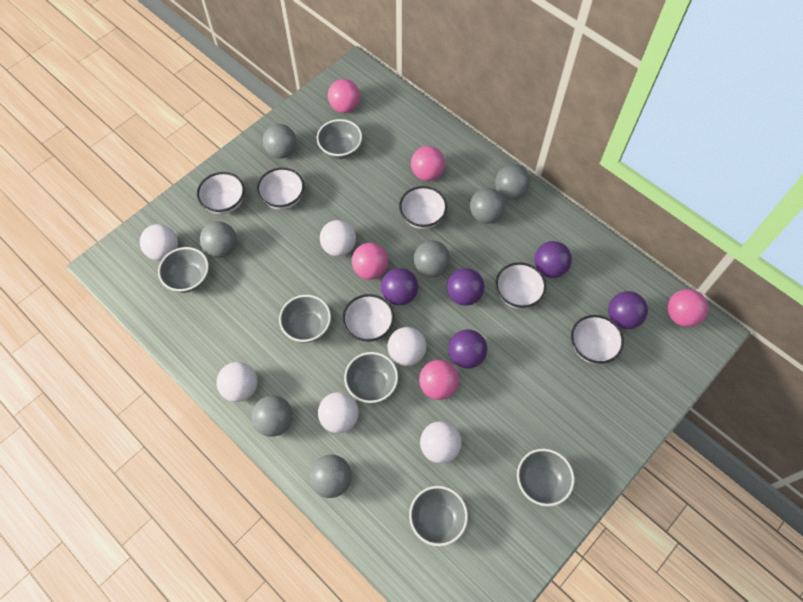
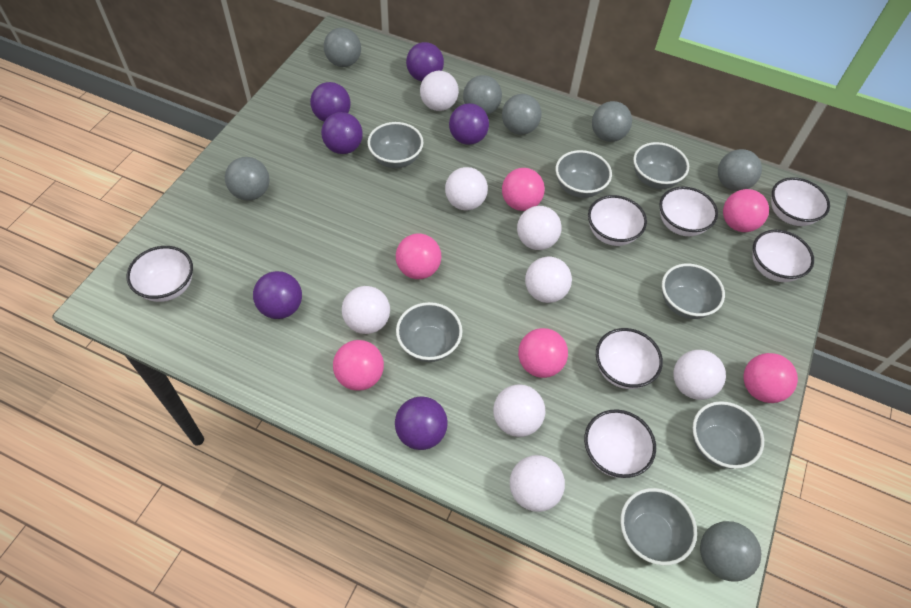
grey bowl: [158,247,209,293] [279,295,331,343] [317,119,362,159] [344,352,398,403] [409,486,468,546] [517,449,574,506] = 6 -> [367,122,423,168] [396,302,462,362] [555,150,612,198] [620,488,697,565] [633,142,689,189] [662,264,725,319] [693,401,764,469] = 7
pink ball: [328,79,360,113] [352,243,388,280] [411,146,445,181] [419,360,459,400] [667,289,708,327] = 5 -> [333,340,384,391] [396,234,441,279] [502,168,545,211] [518,328,568,378] [723,189,769,232] [743,353,798,403] = 6
purple ball: [381,268,418,305] [447,268,484,306] [448,329,487,369] [534,241,572,278] [608,291,648,329] = 5 -> [253,271,302,319] [310,82,350,122] [321,112,363,154] [395,396,448,450] [406,42,444,81] [449,103,489,145] = 6
white ball: [140,224,178,261] [216,362,257,402] [318,392,359,433] [320,220,356,256] [388,327,427,366] [420,421,462,464] = 6 -> [342,286,390,334] [420,71,459,111] [445,167,488,210] [493,384,545,437] [510,455,565,512] [517,206,562,250] [525,256,572,303] [673,350,726,400] = 8
white bowl: [197,172,245,214] [257,168,304,210] [342,294,394,342] [399,186,447,229] [495,262,546,309] [571,315,624,364] = 6 -> [127,246,193,302] [584,409,656,478] [588,195,647,246] [596,328,663,389] [659,186,718,236] [752,230,814,282] [771,177,830,226] = 7

